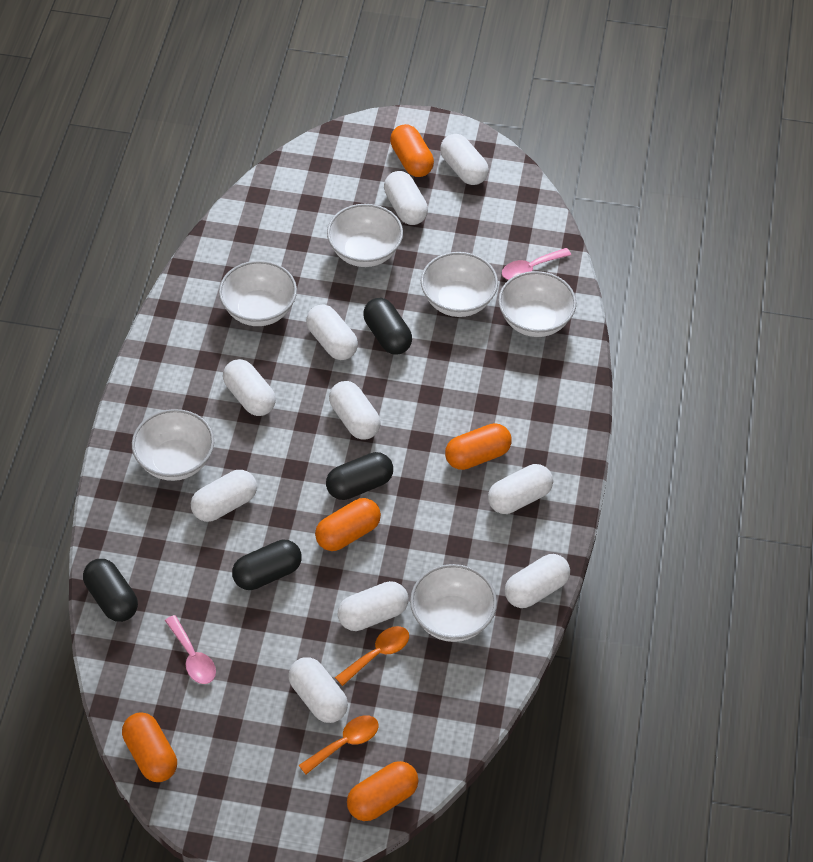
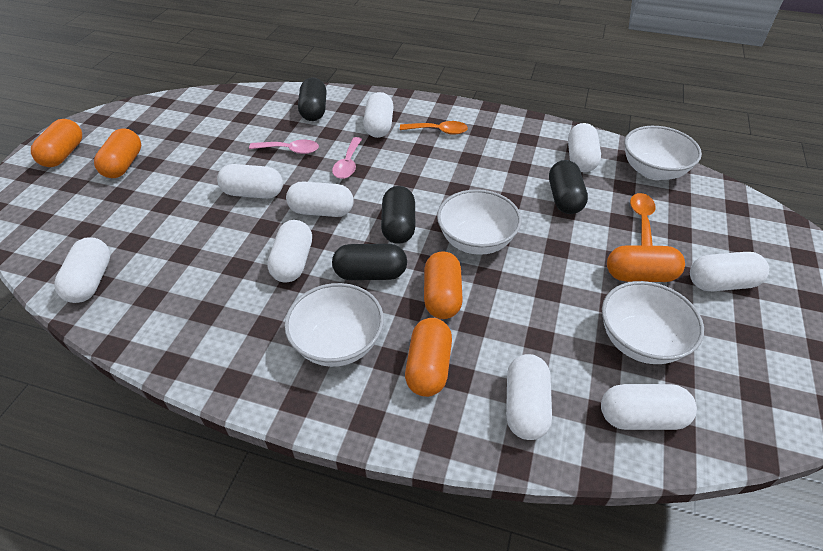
white bowl: [132,409,214,481] [219,261,297,326] [327,204,403,267] [410,564,497,642] [421,252,498,317] [498,271,576,337] = 6 -> [284,283,384,367] [437,189,521,255] [602,281,704,364] [624,126,702,180] = 4
white capsule: [191,470,257,522] [223,359,276,416] [288,657,348,723] [306,304,358,360] [329,381,381,440] [338,581,408,631] [384,171,428,225] [440,134,489,185] [488,464,553,514] [505,554,570,608] = 10 -> [54,237,110,303] [217,164,283,199] [267,220,312,282] [286,181,354,217] [363,92,394,138] [506,354,552,440] [568,123,601,172] [601,384,697,430] [690,252,769,291] = 9

